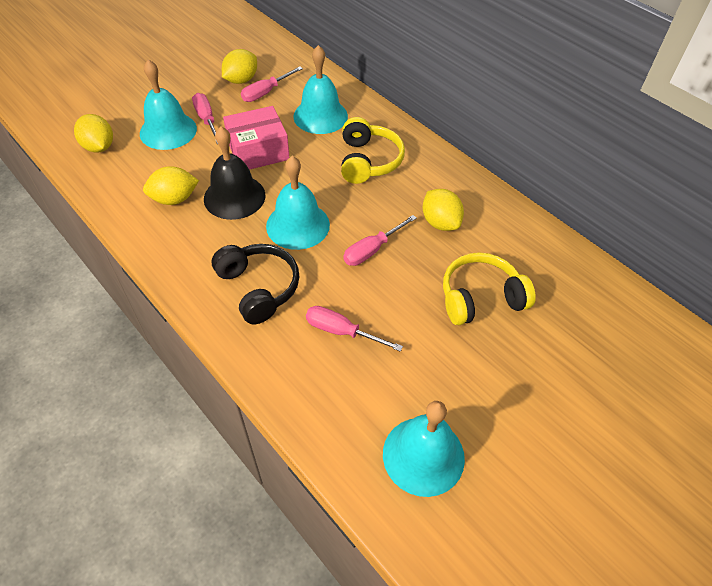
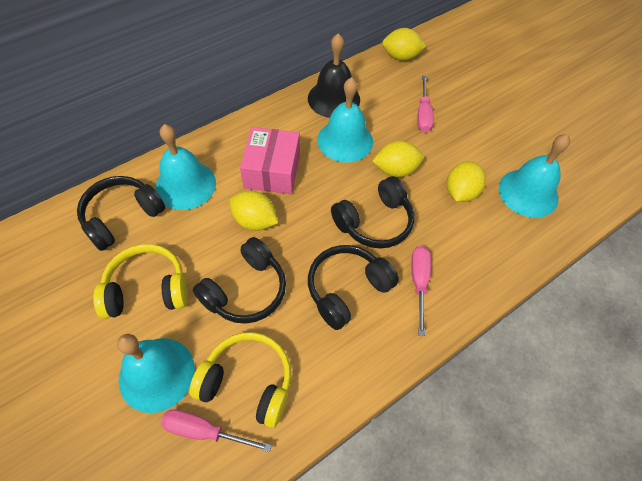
black headphones: [212,244,299,324] = 1 -> [77,176,165,251] [193,237,286,324] [308,245,399,330] [331,176,414,249] = 4
pink screwdriver: [192,93,218,144] [241,66,303,102] [306,306,403,352] [343,215,417,266] = 4 -> [161,409,272,452] [411,246,431,336] [417,76,434,132] = 3

